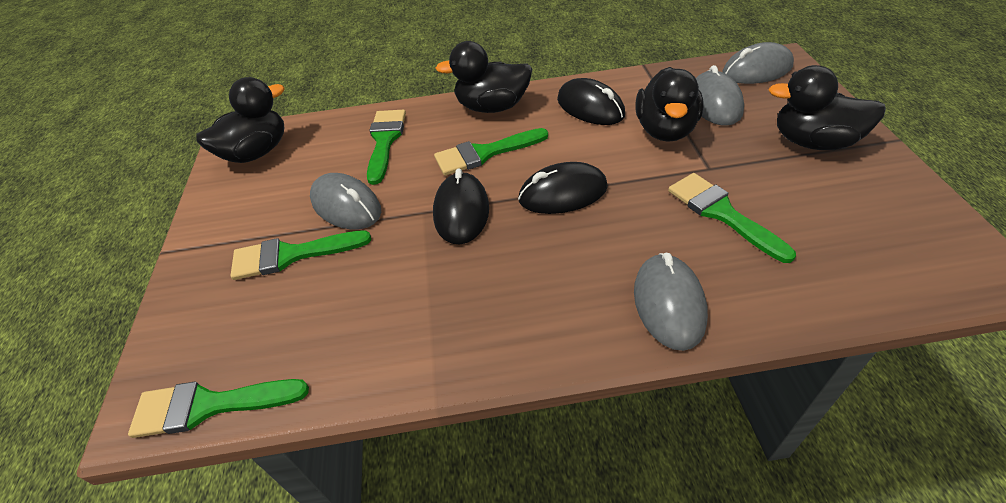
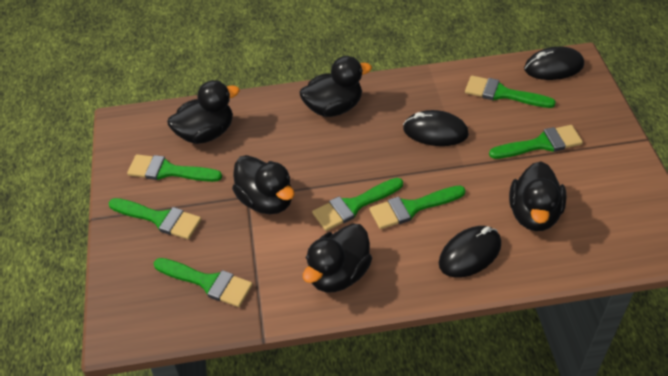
black duck: [196,77,285,163] [435,41,532,113] [635,67,704,142] [769,65,886,150] = 4 -> [167,80,240,144] [232,155,295,214] [299,56,372,117] [303,223,372,292] [509,162,567,231] = 5
green brush: [128,379,309,438] [230,230,371,280] [367,110,406,185] [434,128,548,175] [668,173,796,263] = 5 -> [109,198,201,239] [127,154,222,182] [154,258,253,307] [312,178,403,231] [369,186,466,229] [465,76,556,108] [489,125,583,159] = 7
grey mouse: [310,173,381,230] [634,253,708,351] [696,65,744,126] [723,42,794,84] = 4 -> none = 0

